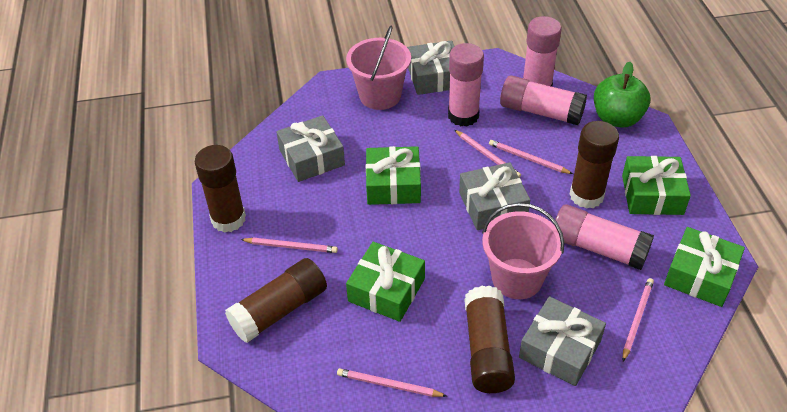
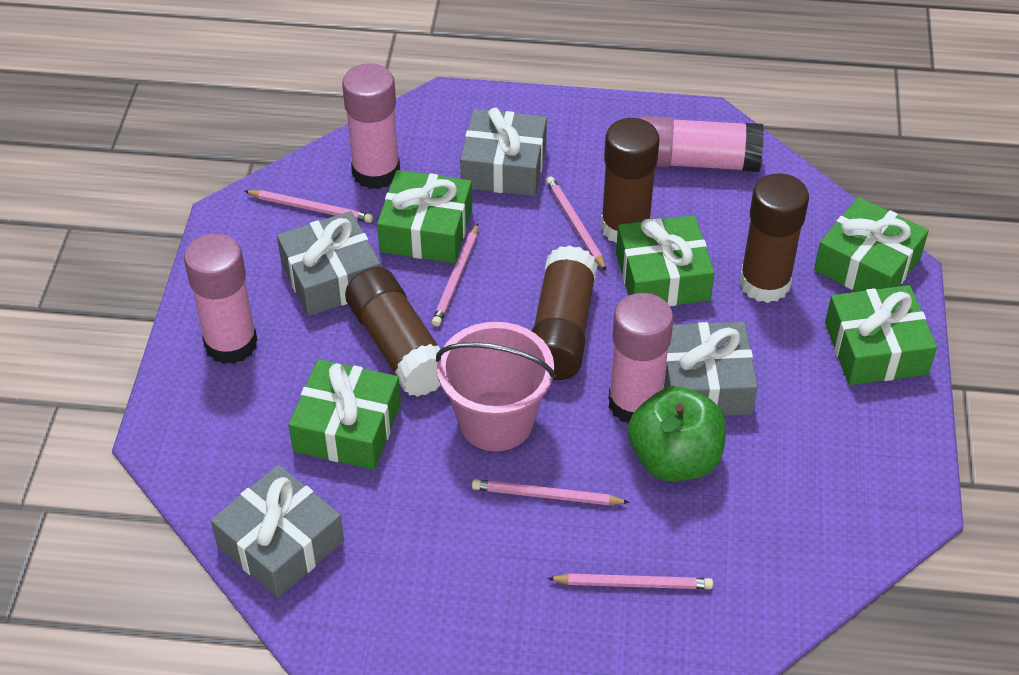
green gift: [346,242,425,322] [366,146,421,205] [622,156,691,215] [664,227,745,307] = 4 -> [289,359,401,470] [377,170,472,263] [616,215,715,306] [814,197,929,292] [825,285,937,385] = 5
pink bucket: [346,26,411,110] [482,203,564,299] = 2 -> [436,322,556,451] = 1

